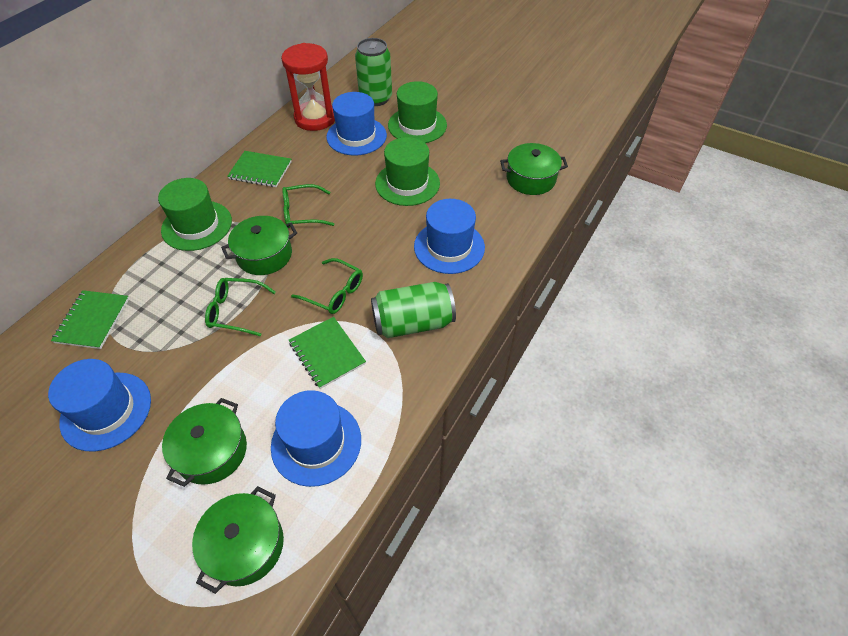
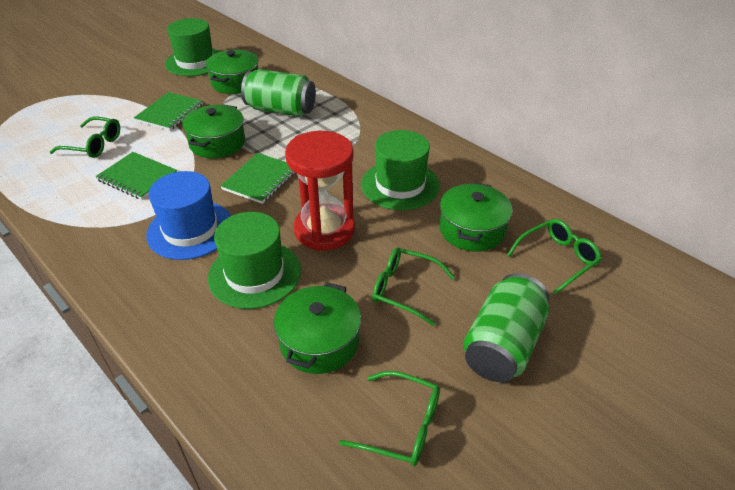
blue hat: [48,359,151,452] [271,390,361,487] [326,92,387,156] [414,199,485,274] = 4 -> [146,171,231,260] = 1
green glasses: [205,278,276,337] [282,184,334,228] [291,258,363,314] = 3 -> [50,117,120,158] [339,371,440,466] [372,248,455,326] [507,219,602,295] = 4

